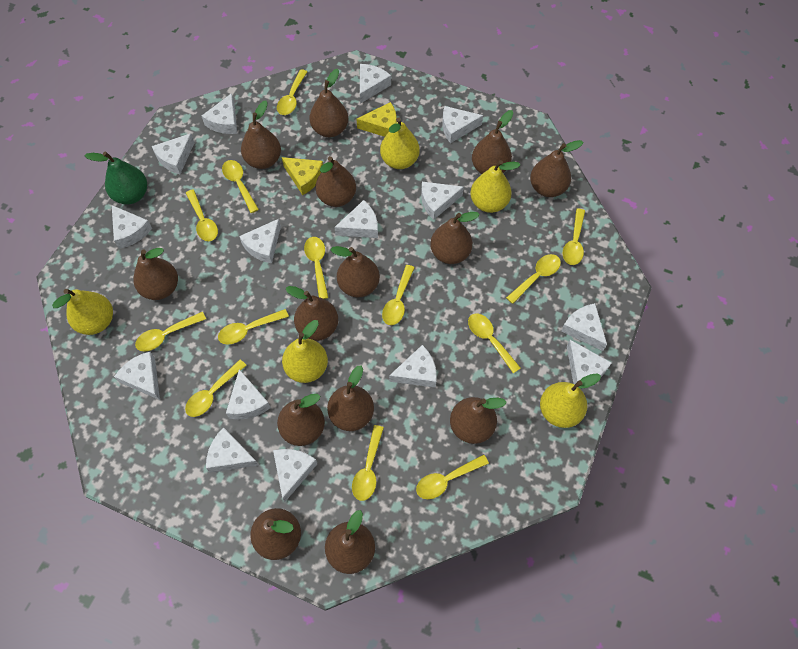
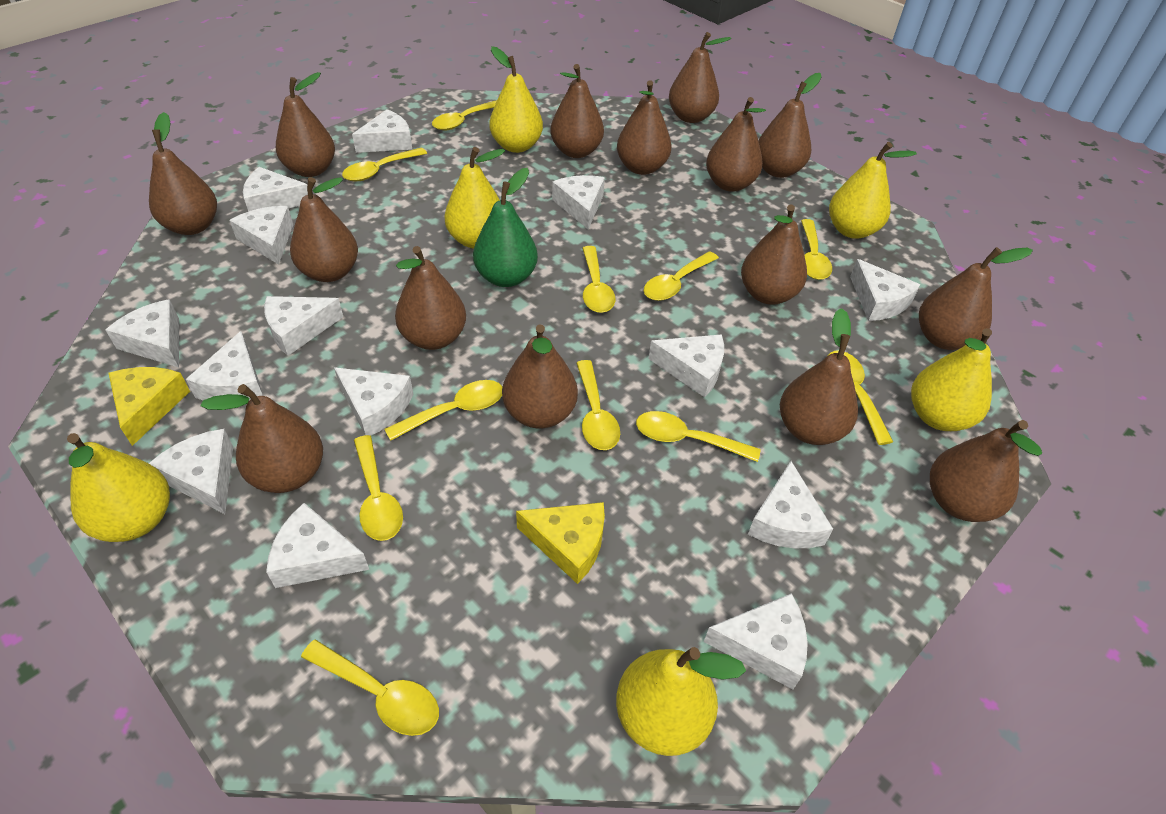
brown pear: [133,248,178,300] [241,101,281,169] [250,508,301,560] [277,394,325,446] [286,286,338,341] [310,69,348,137] [316,156,356,207] [325,510,375,574] [327,365,374,431] [330,246,380,297] [430,212,480,264] [450,397,507,444] [472,110,513,174] [530,140,583,197] = 14 -> [149,112,217,235] [201,384,323,493] [276,72,335,177] [290,177,358,282] [395,246,466,350] [502,324,578,428] [550,64,604,158] [617,80,671,175] [669,32,731,123] [706,97,766,192] [741,204,807,305] [758,73,822,178] [780,308,858,445] [919,247,1033,350] [930,420,1042,522] = 15
white cheese: [112,205,152,249] [114,352,160,400] [152,133,195,174] [202,93,237,134] [206,427,258,473] [226,369,271,420] [239,219,281,263] [273,449,317,502] [334,200,378,238] [360,64,391,104] [389,345,437,388] [421,182,464,220] [442,106,483,143] [561,303,607,351] [567,340,612,384] = 15 -> [106,299,179,368] [149,429,233,514] [186,331,263,402] [229,206,293,265] [243,167,308,212] [264,296,343,356] [266,503,369,588] [334,367,413,436] [352,109,412,153] [552,175,605,229] [648,334,724,397] [704,593,808,690] [748,461,833,548] [850,259,920,321] = 14
yellow pear: [52,289,113,335] [282,320,328,383] [380,117,420,169] [470,160,520,213] [540,373,601,428] = 5 -> [67,433,170,542] [444,147,505,249] [489,46,543,153] [616,647,746,756] [829,142,917,239] [911,328,992,431] = 6
yellow spoon: [135,312,206,351] [185,360,247,417] [186,189,218,241] [218,309,289,345] [222,160,259,213] [277,69,307,115] [304,237,329,299] [352,425,384,501] [382,265,415,325] [416,454,489,499] [468,314,521,373] [506,254,561,304] [563,209,585,265] = 13 -> [301,639,439,736] [342,148,427,181] [354,435,403,541] [384,380,502,441] [432,100,497,130] [576,360,620,450] [582,246,615,313] [636,411,761,462] [644,251,719,301] [801,219,832,280] [829,351,893,445] = 11

